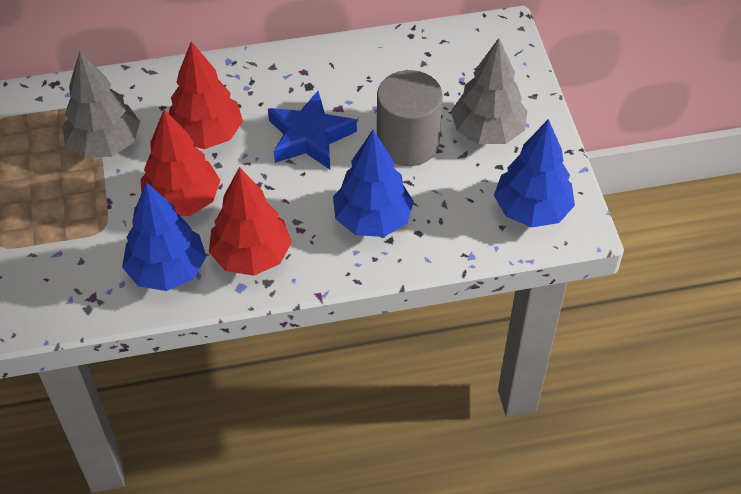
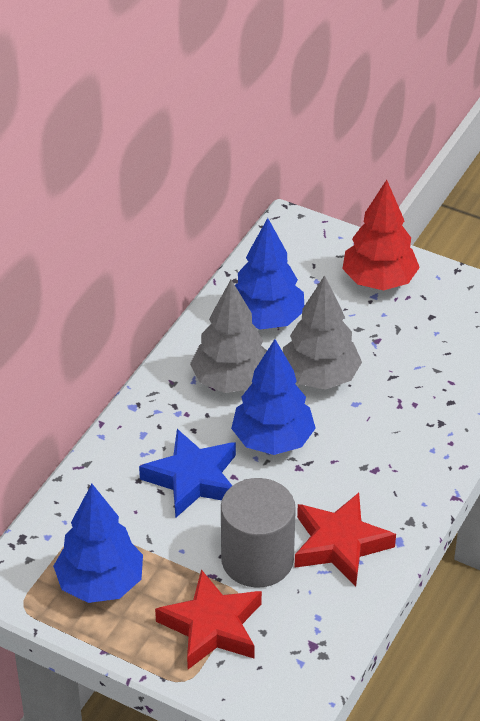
red star: none = 0 -> [155,569,262,669] [294,493,396,586] = 2
red tree: [141,109,220,216] [169,41,243,149] [209,167,292,276] = 3 -> [342,180,420,290] = 1

